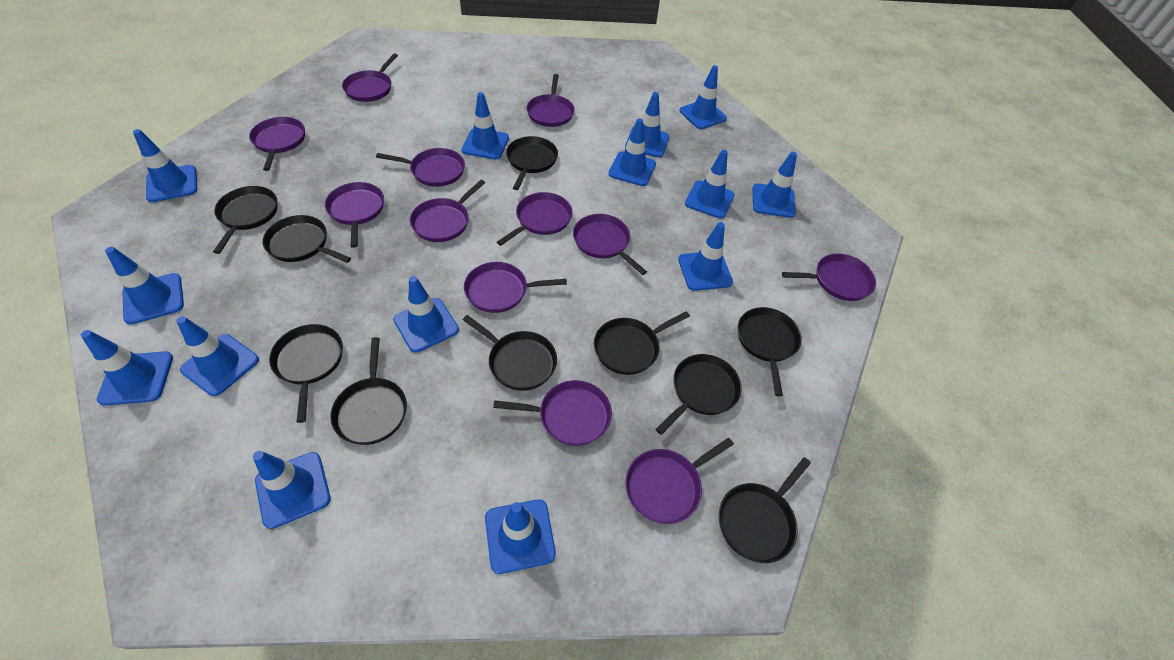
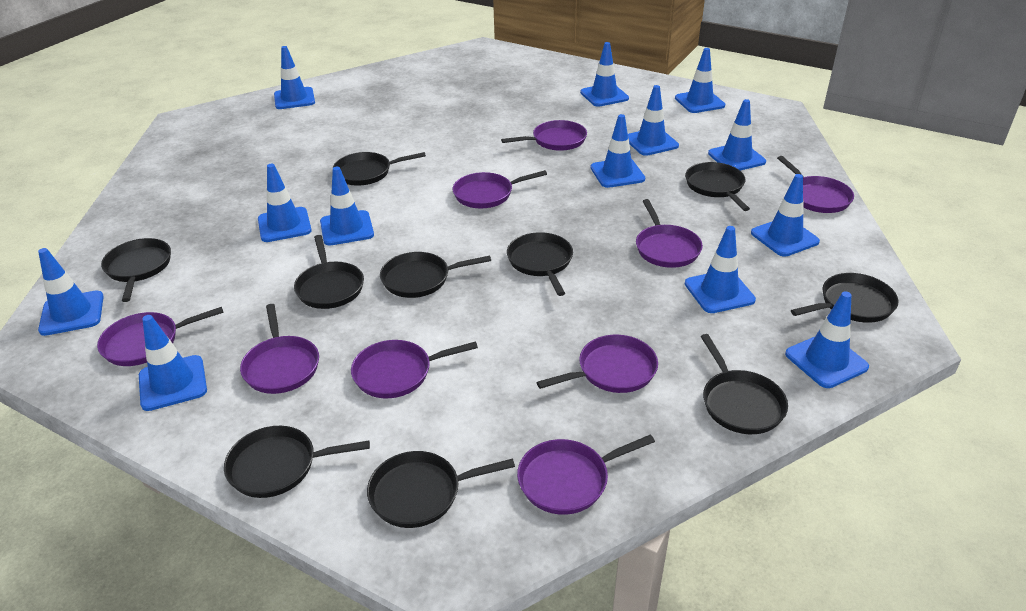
blue traffic cone: [81,330,173,406] [105,247,184,325] [133,129,197,202] [176,316,259,396] [253,451,331,529] [393,276,459,353] [461,92,509,159] [485,499,556,574] [608,118,656,186] [625,92,669,157] [678,222,733,291] [679,65,727,129] [685,150,735,219] [752,152,797,218] = 14 -> [38,248,104,336] [139,315,207,411] [258,164,312,242] [274,46,315,109] [320,167,374,246] [580,42,629,107] [590,114,645,188] [628,85,679,156] [675,48,725,113] [685,226,756,313] [708,99,766,171] [751,174,820,257] [785,291,869,388] = 13
purple pan: [249,117,305,171] [325,182,384,248] [342,53,398,102] [376,148,465,187] [410,180,485,242] [464,262,567,313] [493,380,612,446] [497,192,573,246] [526,74,574,127] [573,214,647,275] [626,438,734,524] [782,254,876,301] = 12 -> [97,307,223,366] [240,304,319,394] [351,340,478,398] [453,170,547,208] [501,120,587,151] [517,435,655,515] [537,335,658,393] [636,199,703,268] [777,156,854,213] = 9

